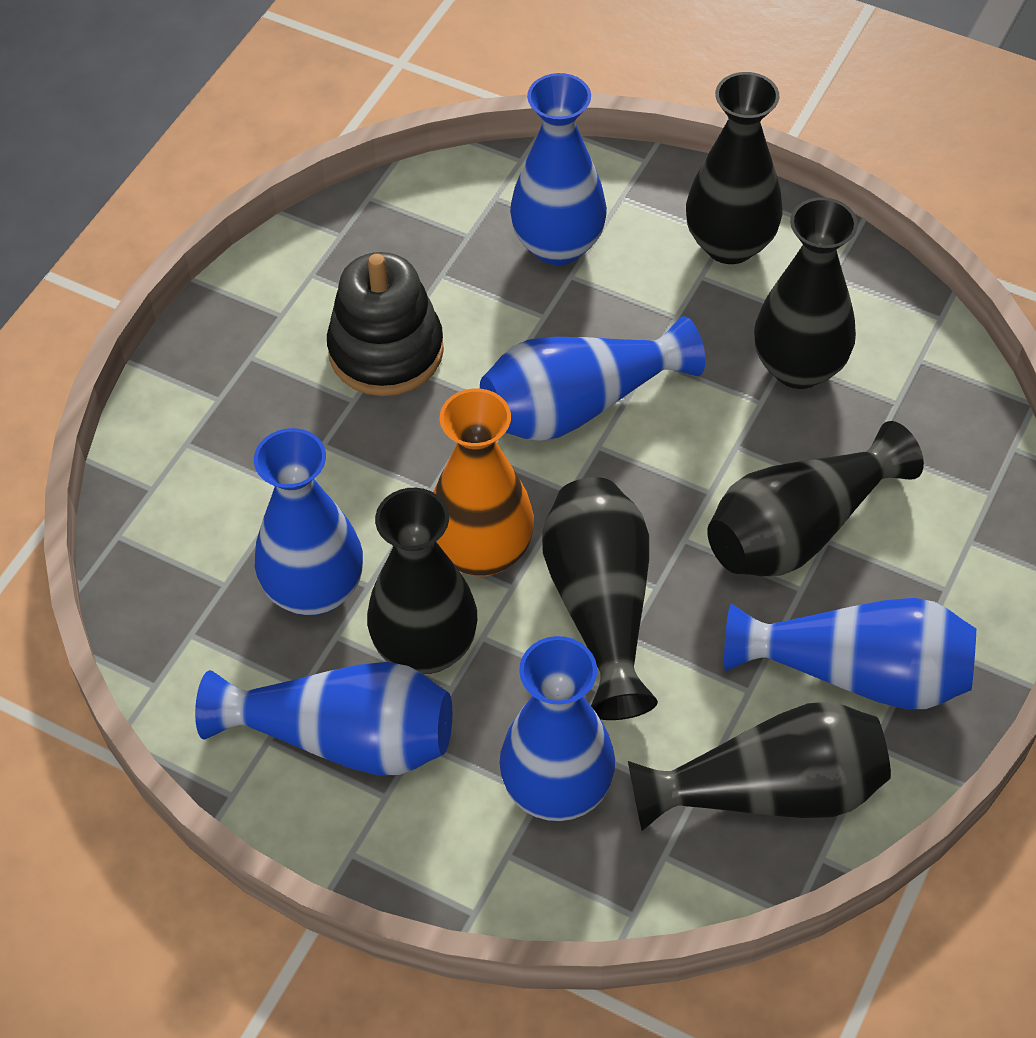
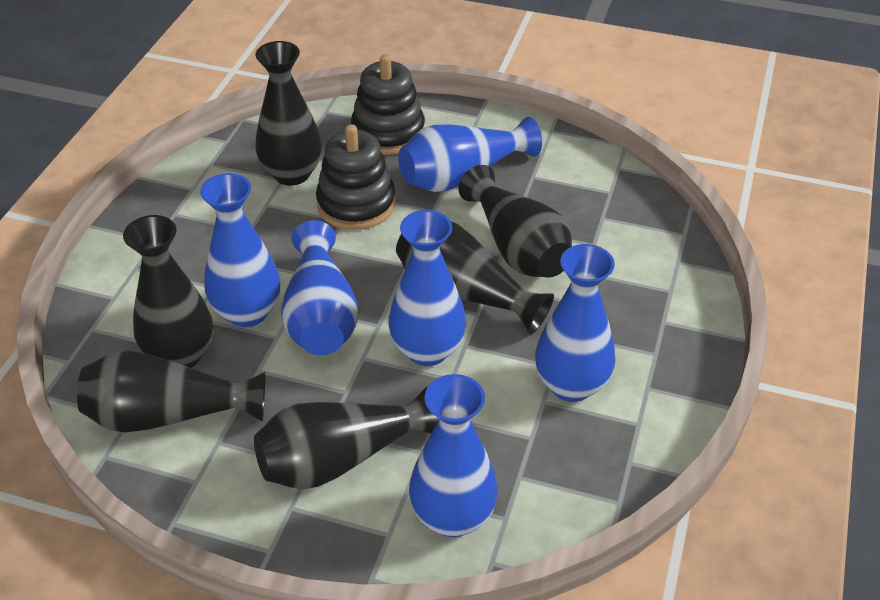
black stacking toy: [327,252,444,396] = 1 -> [316,124,396,230] [351,54,425,155] = 2
orange vase: [433,388,534,577] = 1 -> none = 0

